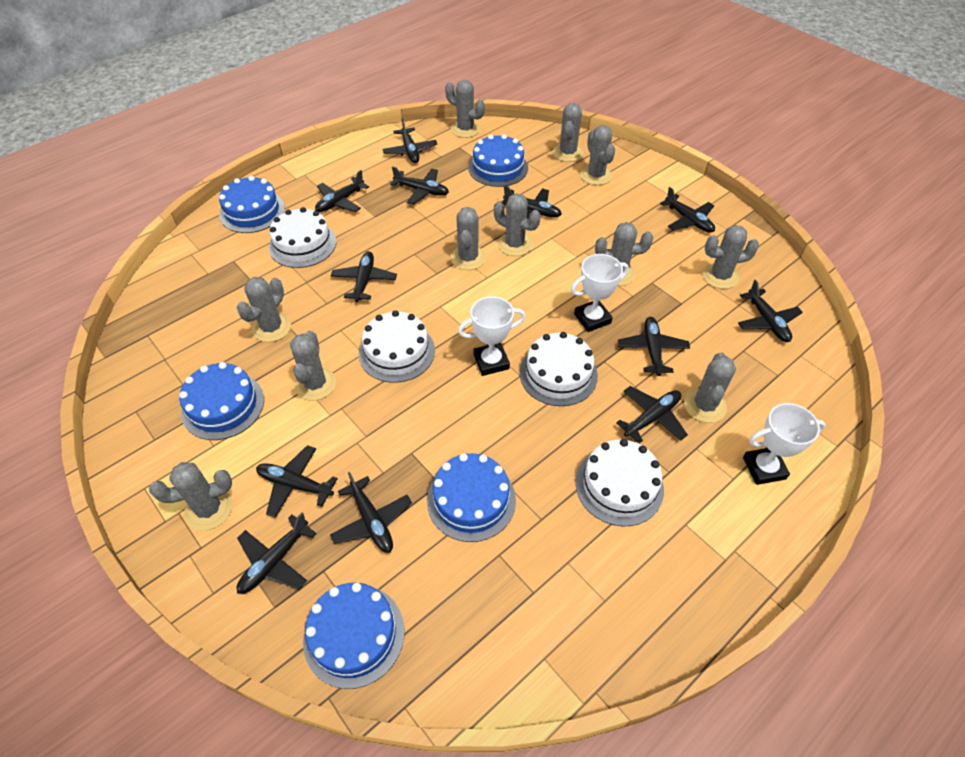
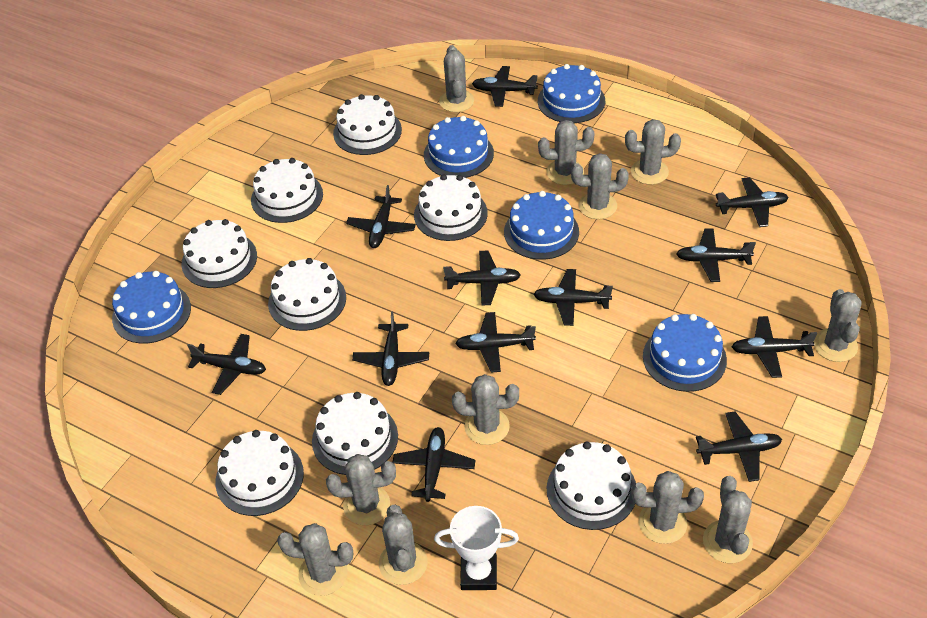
white cake: [269,207,336,268] [359,310,435,383] [520,332,598,406] [576,439,664,526] = 4 -> [181,219,257,288] [215,430,304,516] [251,158,323,223] [268,258,346,331] [312,392,398,475] [333,94,402,155] [414,174,488,241] [547,441,636,530] = 8
white trophy: [458,296,525,376] [571,254,629,332] [743,403,826,485] = 3 -> [434,506,519,590] = 1

